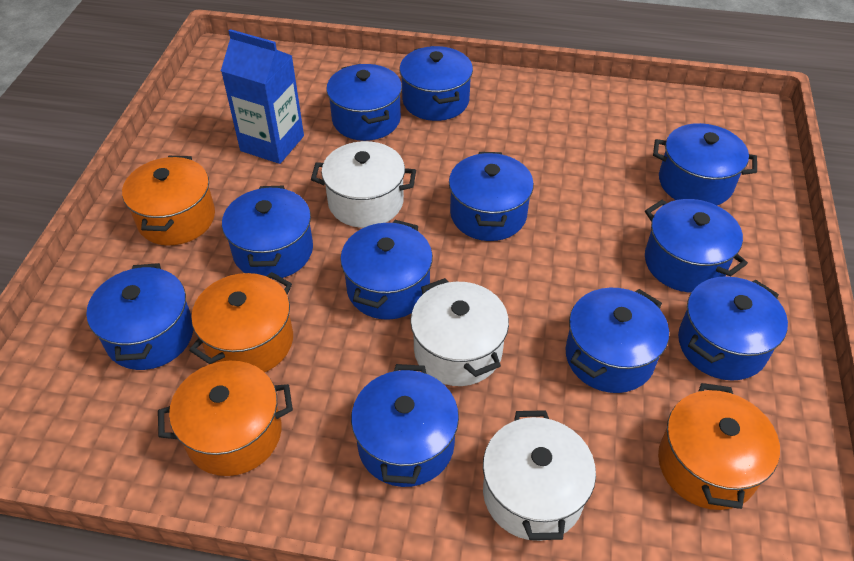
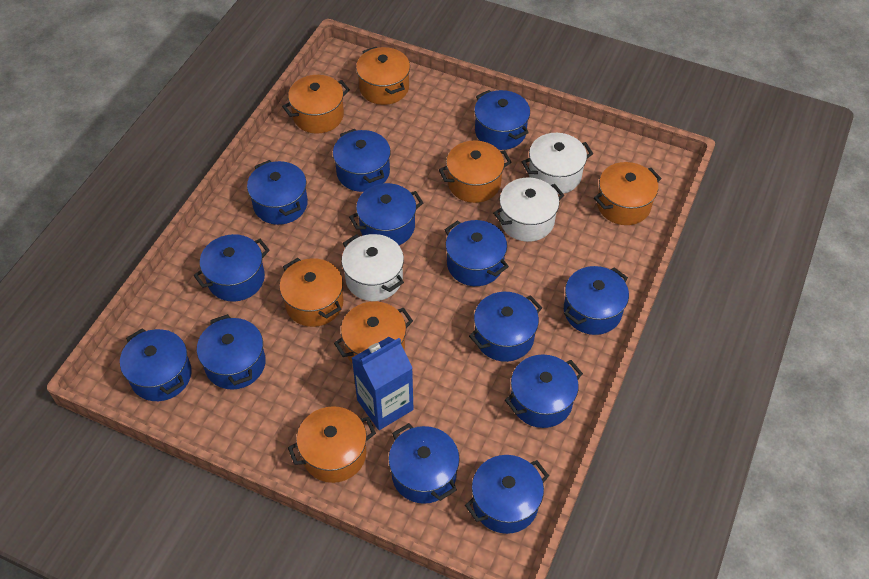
blue pot: [86,263,194,370] [222,186,313,280] [326,64,402,141] [340,220,433,320] [351,364,459,487] [399,46,473,121] [449,152,534,241] [565,288,669,393] [645,199,748,293] [653,123,757,205] [678,276,788,381] = 11 -> [120,328,192,401] [193,234,270,302] [197,314,266,390] [247,160,308,225] [333,129,391,192] [349,183,423,245] [389,423,460,504] [445,220,509,286] [465,455,549,534] [469,292,542,362] [474,90,530,150] [505,355,583,428] [564,266,629,335] = 13
orange pot: [122,156,215,246] [158,361,293,476] [189,272,293,372] [658,383,780,510] = 4 -> [279,258,344,327] [282,75,350,134] [288,406,376,483] [334,301,413,364] [356,47,410,105] [439,140,511,203] [594,162,662,225] = 7

